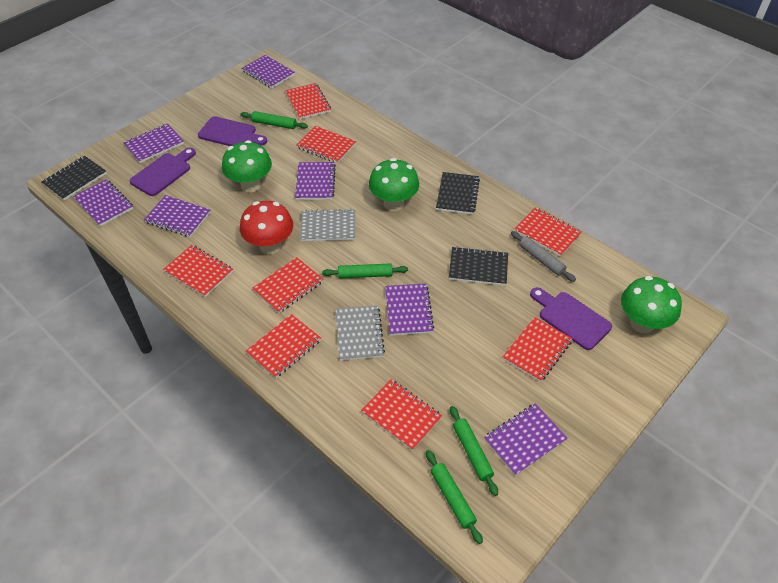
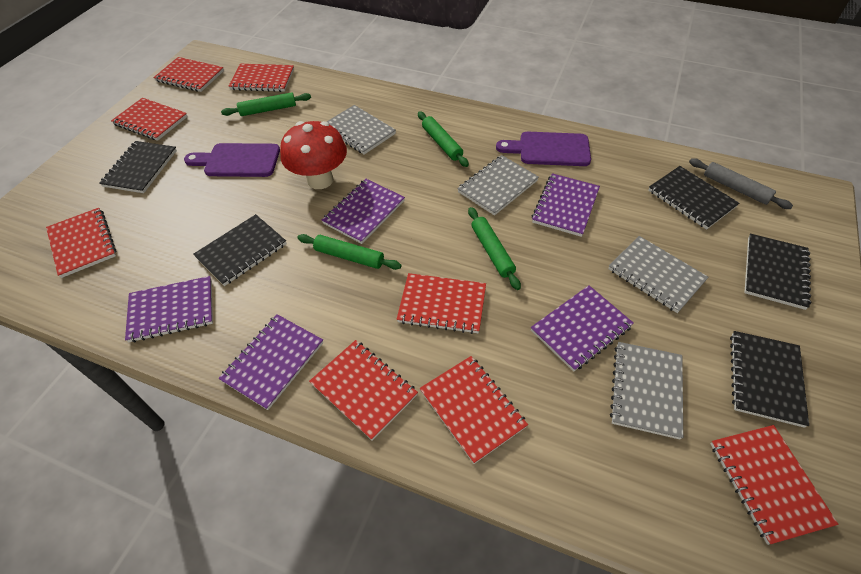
black notebook: [42,156,107,200] [436,172,480,214] [449,247,508,286] = 3 -> [99,141,177,193] [193,214,287,286] [648,166,739,230] [730,331,809,428] [744,234,811,310] = 5
green mushroom: [222,140,272,192] [369,158,419,211] [621,276,682,333] = 3 -> none = 0
grey notebook: [300,209,355,241] [336,305,385,361] = 2 -> [327,105,396,154] [457,155,539,216] [608,236,709,313] [610,342,683,439] = 4
purple cutting board: [129,148,196,196] [198,116,267,146] [530,287,612,350] = 3 -> [184,143,280,177] [496,132,591,166] = 2
purple notebook: [73,179,133,226] [123,123,184,163] [144,195,211,237] [242,55,295,88] [295,162,336,200] [385,283,434,336] [484,403,568,476] = 7 -> [125,276,213,342] [218,314,323,410] [322,179,405,244] [531,285,634,372] [532,173,600,237] = 5

